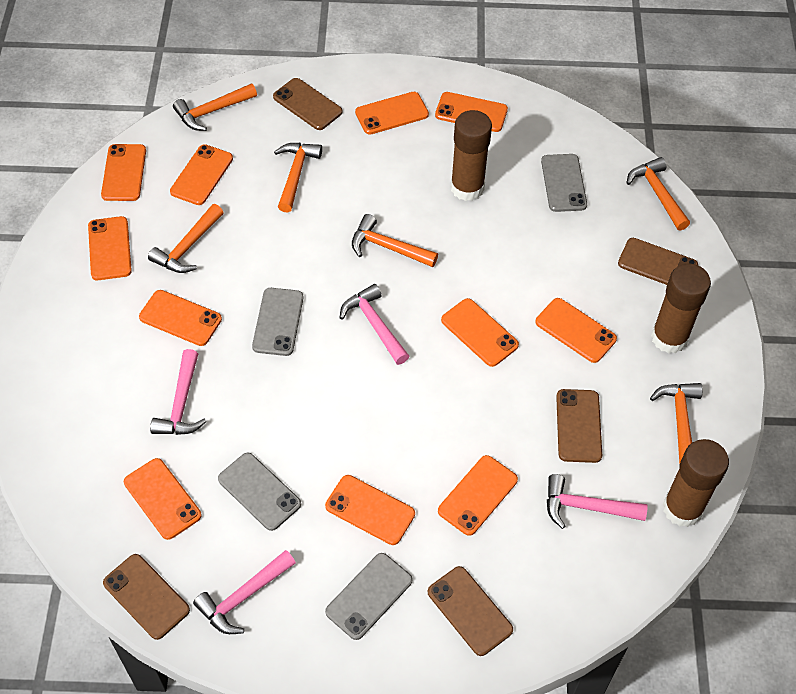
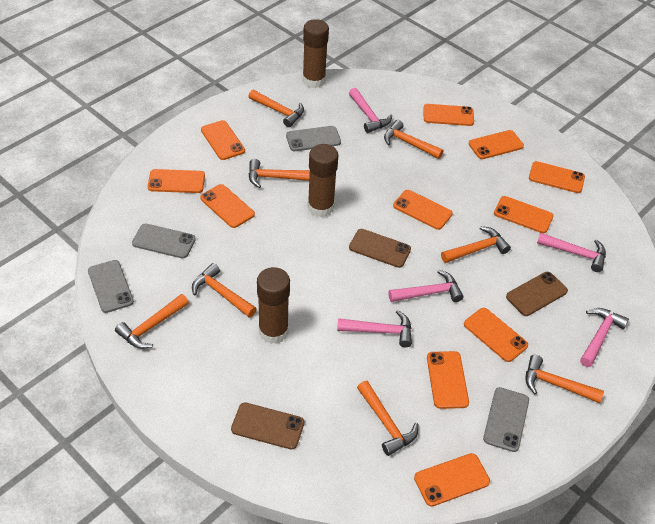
brown phone: [103,554,190,640] [273,78,342,130] [428,566,513,656] [556,389,602,463] [618,238,698,285] = 5 -> [231,402,304,449] [349,229,411,268] [506,272,568,316] = 3
orange hammer: [148,204,224,273] [173,83,257,131] [274,143,322,213] [352,214,438,267] [626,157,690,231] [650,383,703,465] = 6 -> [115,294,189,349] [192,263,257,318] [248,90,304,127] [249,159,310,188] [357,381,418,456] [384,120,443,159] [441,226,511,263] [525,355,604,403] = 8
pink hammer: [150,349,206,435] [193,550,296,634] [339,284,409,365] [547,474,648,529] = 4 -> [337,310,412,347] [349,88,392,133] [389,270,464,302] [537,233,606,272] [580,308,629,367] = 5

